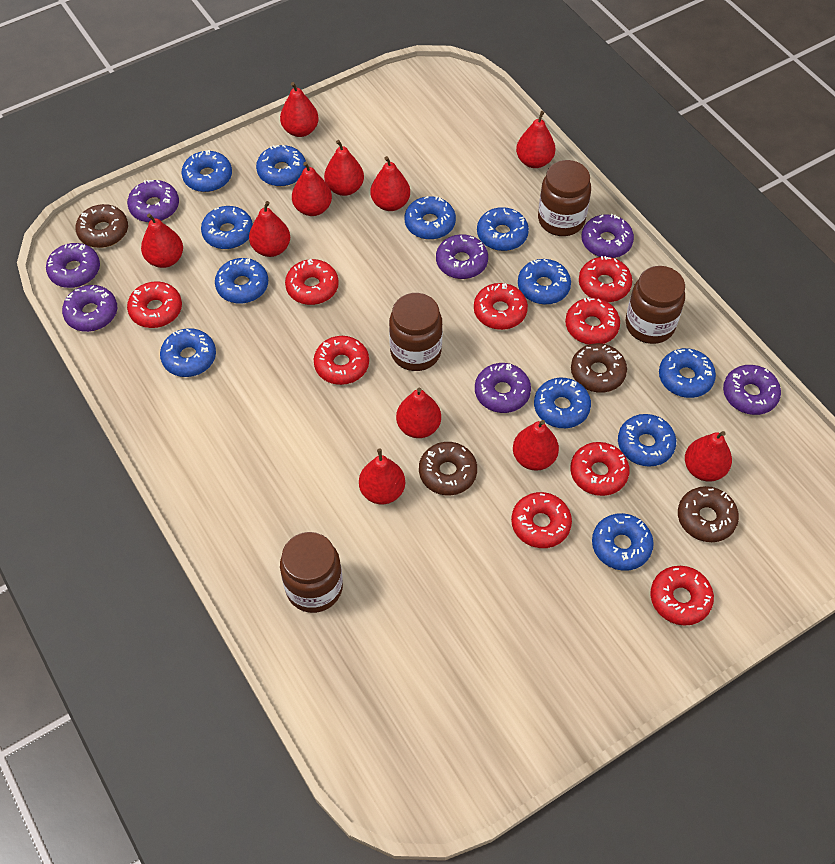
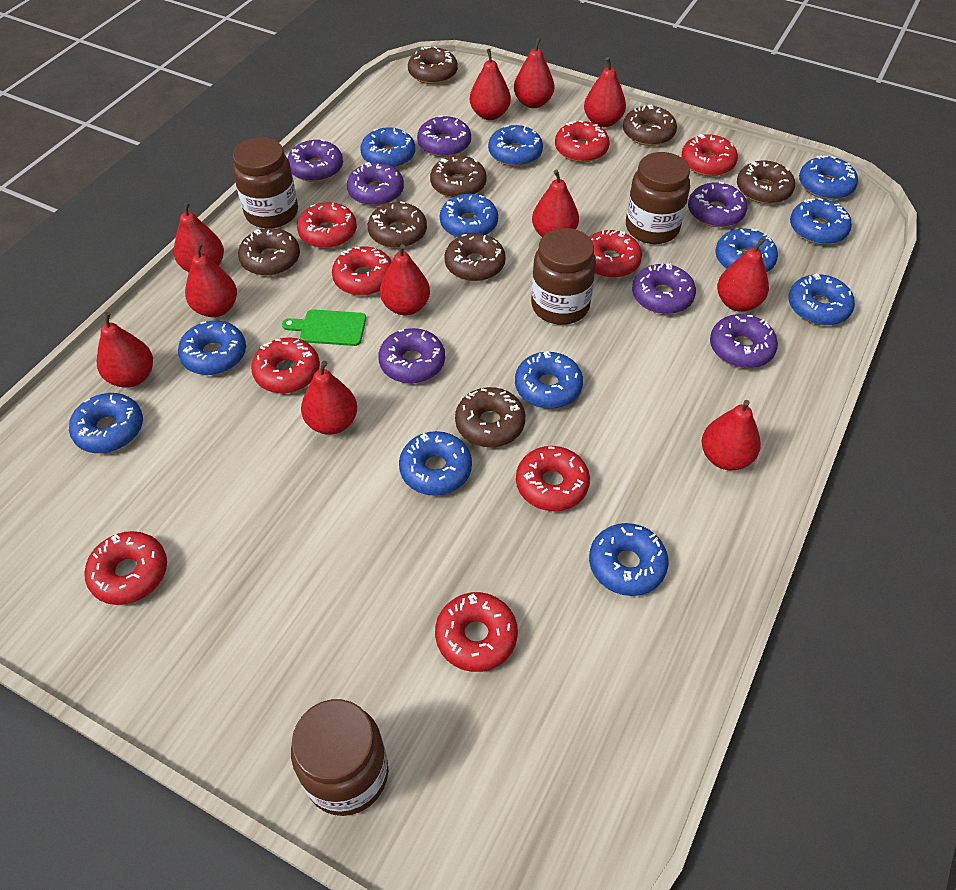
brown donut: [76,204,128,248] [419,442,477,495] [571,343,627,393] [678,486,739,542] = 4 -> [238,228,300,276] [368,201,427,248] [408,46,458,84] [430,155,487,198] [444,233,506,281] [455,387,525,447] [623,104,677,146] [737,161,795,204] = 8
green cutting board: none = 0 -> [282,309,366,346] = 1

